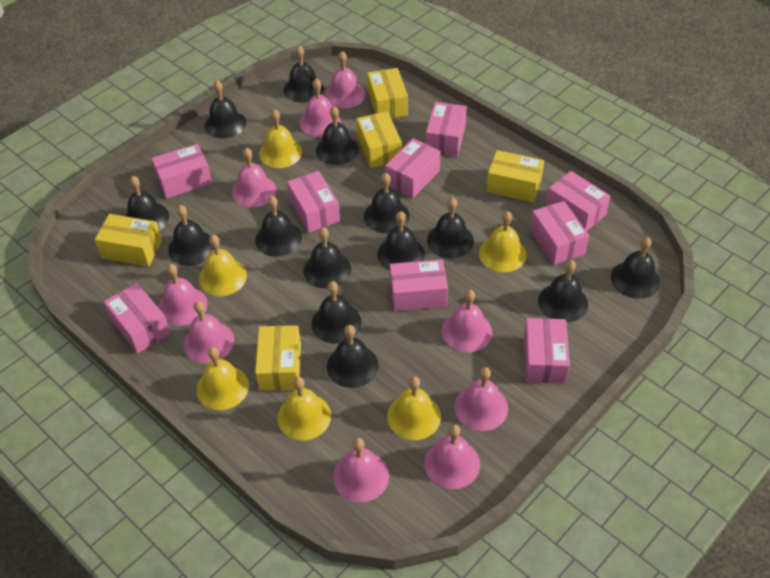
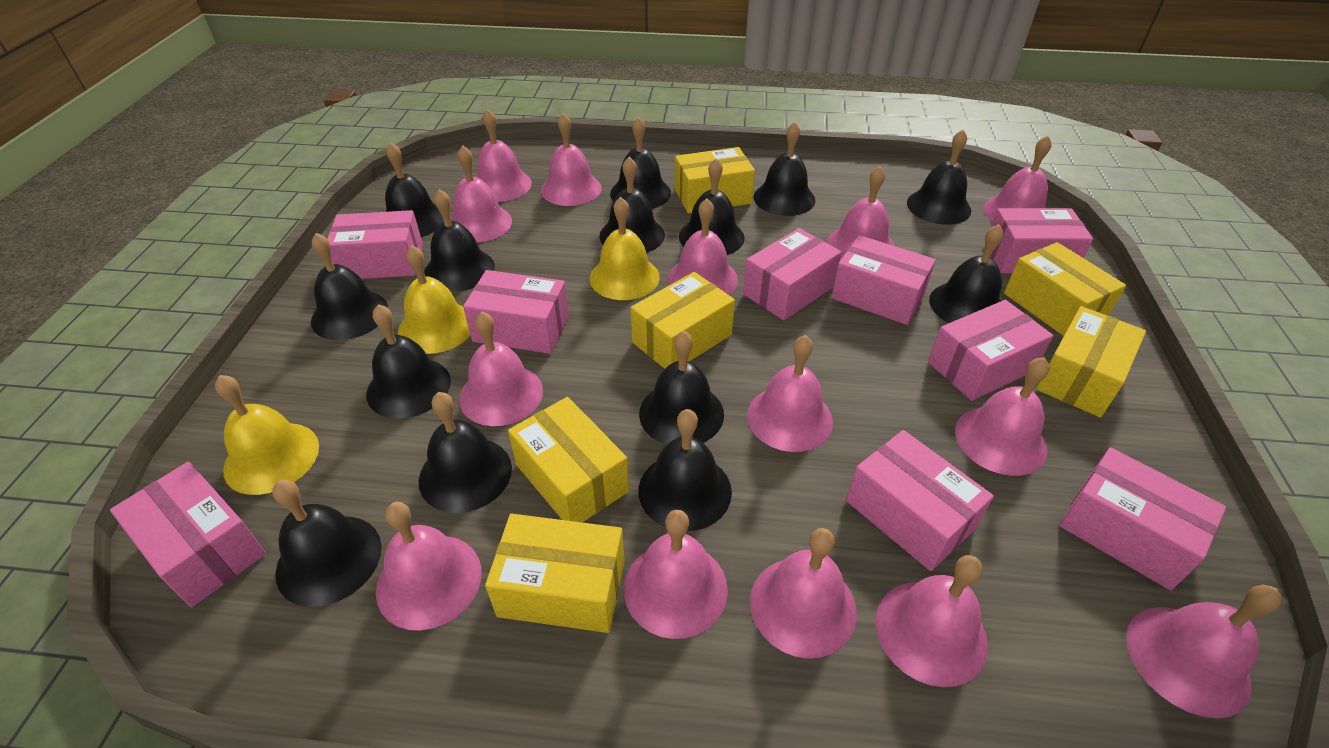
pink bell: [158,264,207,326] [183,301,234,364] [232,148,276,208] [300,79,341,137] [325,51,365,109] [333,438,389,502] [424,424,480,489] [442,290,492,352] [454,367,508,431] = 9 -> [376,502,482,631] [450,145,512,242] [459,311,543,426] [477,109,532,202] [541,113,602,206] [624,510,728,639] [668,198,738,295] [747,335,833,452] [750,528,857,659] [827,166,895,259] [875,555,988,687] [955,357,1049,476] [983,136,1052,221] [1126,584,1282,718] = 14
yellow bell: [196,347,249,410] [199,235,247,296] [259,109,302,168] [277,377,331,440] [387,376,441,440] [479,211,527,272] = 6 -> [215,375,319,495] [398,245,470,354] [590,197,660,300] = 3
yellow box: [95,214,162,266] [255,325,301,391] [357,112,402,168] [367,68,408,118] [486,150,544,202] = 5 -> [485,514,625,633] [508,397,629,523] [631,272,735,369] [675,147,755,213] [1004,242,1126,336] [1036,306,1146,417] = 6

